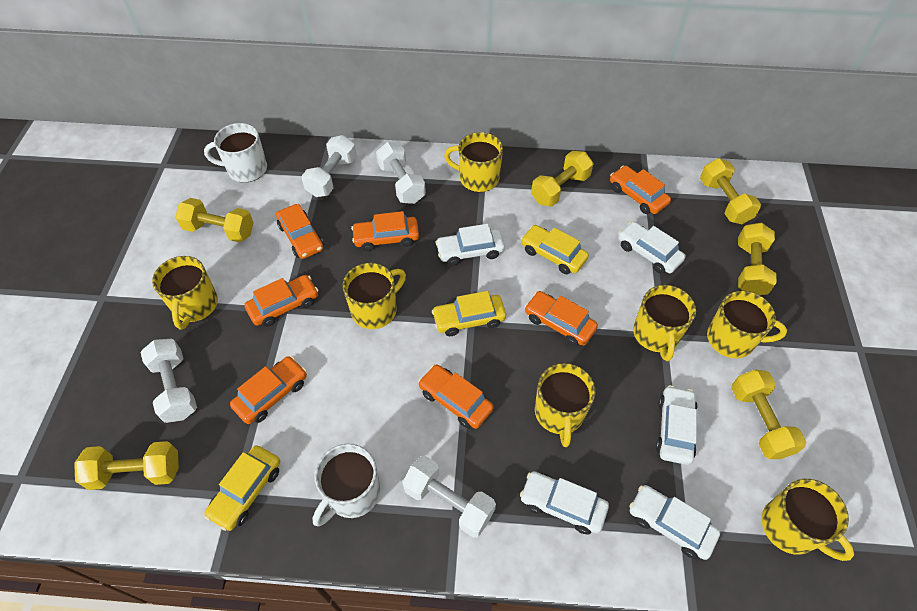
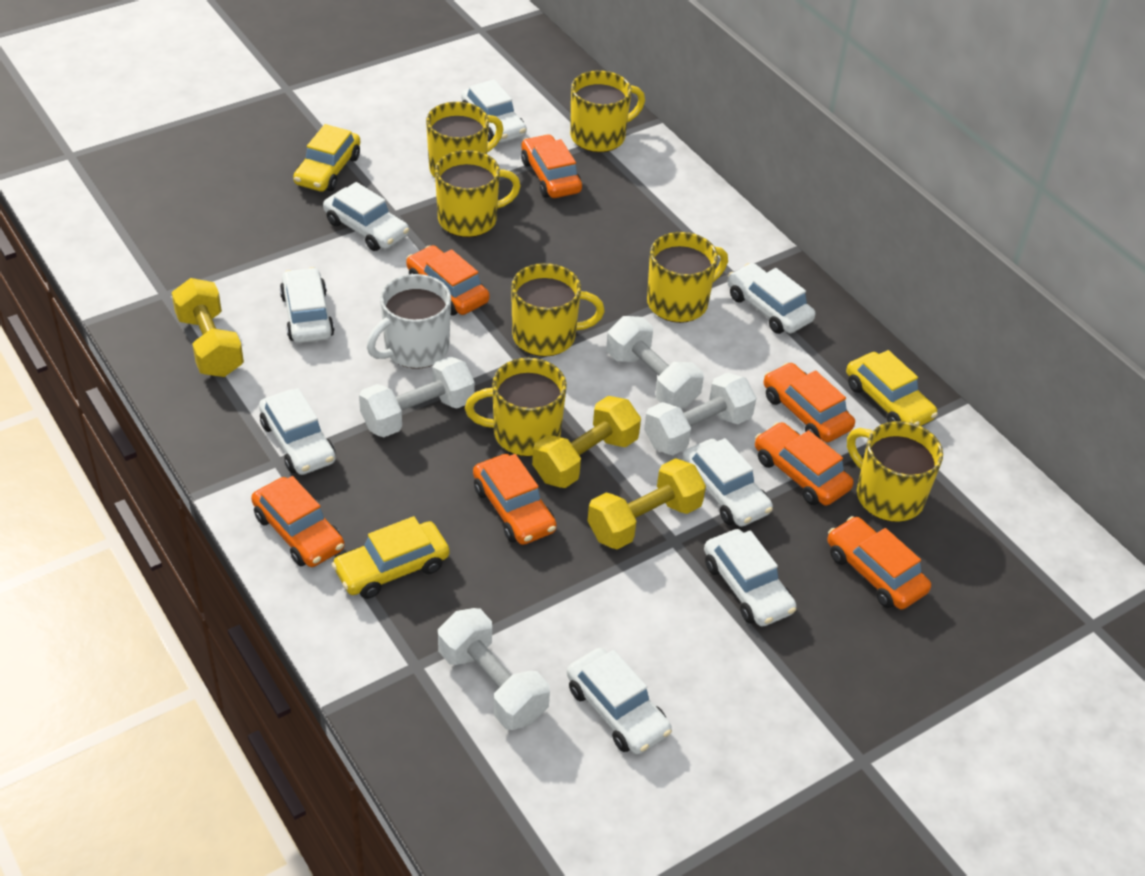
white car: [435,224,505,266] [520,471,609,534] [618,221,686,274] [629,485,720,560] [656,385,698,465] = 5 -> [259,388,336,475] [280,267,334,343] [323,182,409,251] [461,79,527,143] [567,648,672,755] [682,438,773,527] [704,529,796,626] [727,263,815,334] = 8
white mug: [204,123,267,183] [312,443,380,526] = 2 -> [367,274,451,368] = 1
yellow dumbbell: [74,441,179,490] [175,198,254,242] [531,151,593,207] [700,158,761,224] [731,370,806,459] [738,223,777,295] = 6 -> [172,278,244,377] [532,396,641,488] [588,458,706,550] = 3

